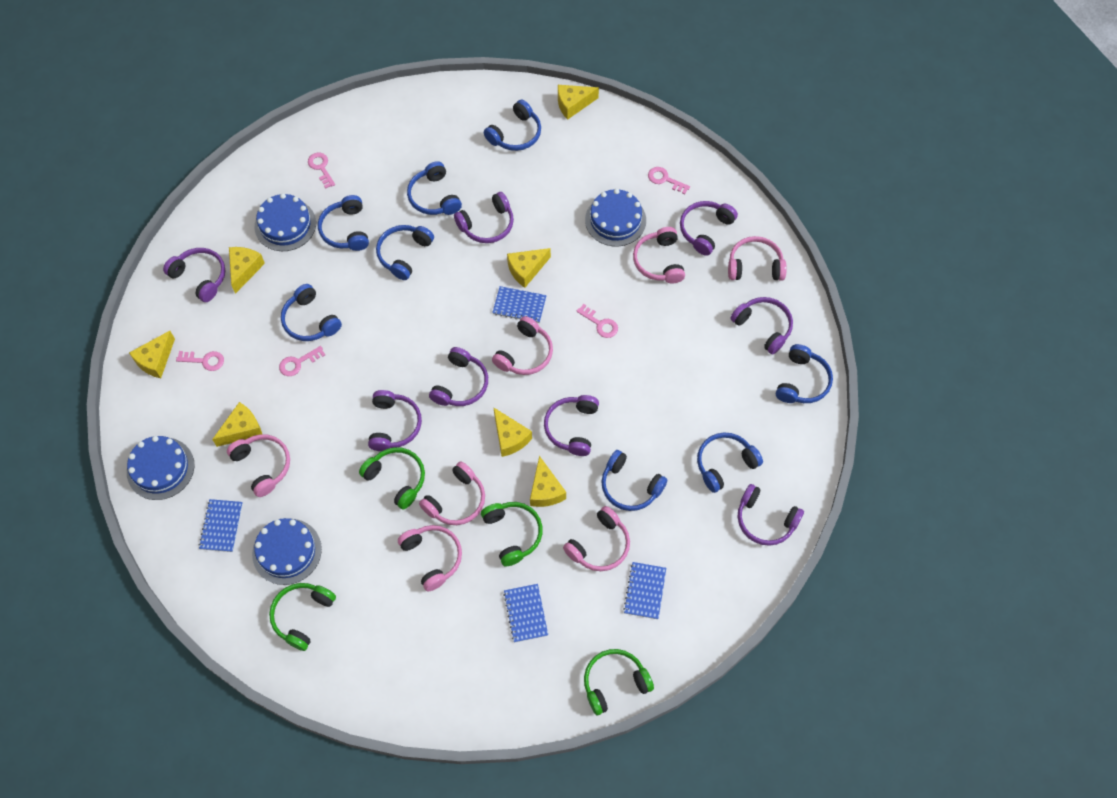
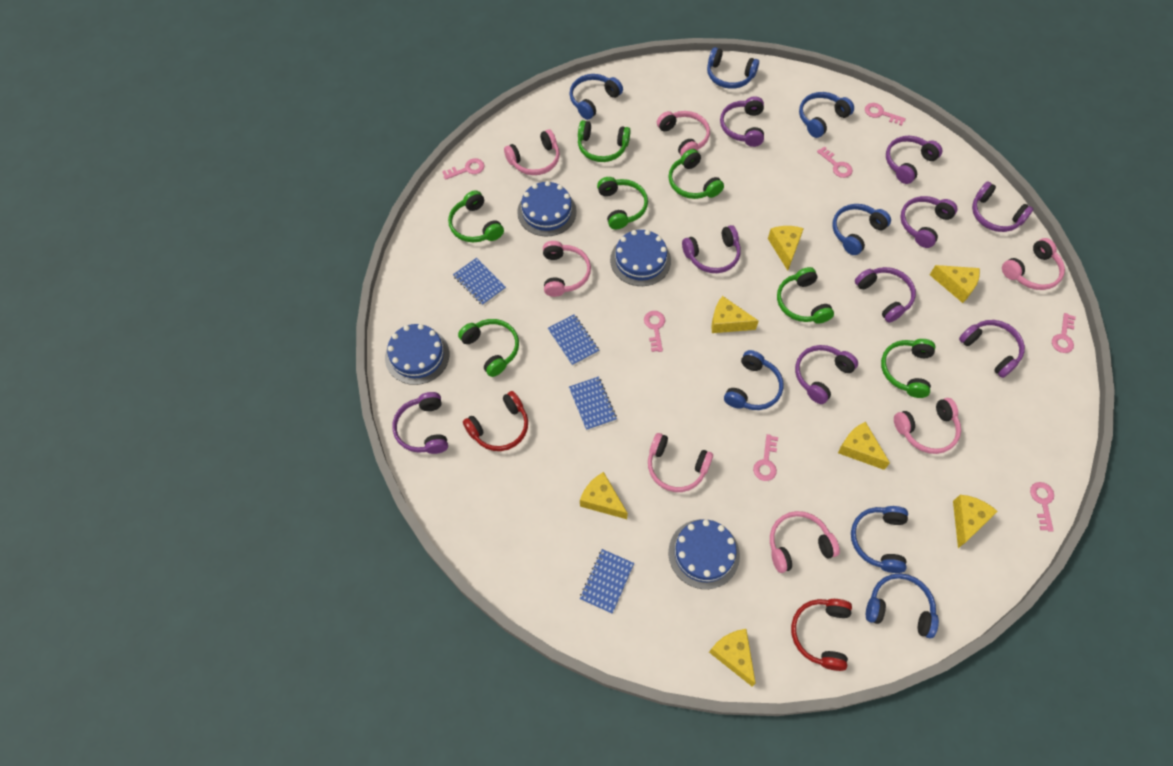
blue headphones: [281,284,342,341] [318,195,369,251] [376,225,434,280] [407,161,462,215] [484,100,541,151] [601,450,668,511] [697,432,763,493] [776,344,833,403] = 8 -> [569,74,623,120] [707,47,759,89] [724,350,784,410] [799,92,854,138] [833,204,891,255] [851,506,908,573] [866,573,939,638] = 7
green headphones: [269,583,336,651] [359,447,425,510] [481,502,543,566] [584,649,654,715] = 4 -> [448,190,504,242] [458,319,519,377] [578,120,631,162] [597,177,648,230] [668,149,724,199] [777,267,834,324] [881,339,935,398] = 7
pink key: [176,351,224,371] [279,346,325,376] [308,153,335,189] [576,304,618,338] [648,167,690,194] = 5 -> [442,158,485,180] [644,311,665,352] [753,434,778,481] [817,146,853,178] [865,103,906,126] [1030,482,1054,532] [1052,313,1076,353] = 7
purple headphones: [163,248,226,302] [368,390,422,451] [429,347,488,406] [454,192,514,243] [544,395,599,456] [680,201,738,256] [730,297,793,354] [738,484,804,546] = 8 -> [392,392,448,454] [682,225,741,273] [720,96,764,147] [795,345,858,404] [855,267,916,323] [886,136,942,184] [900,196,957,248] [959,320,1025,378] [972,181,1033,232] = 9
red headphones: none = 0 -> [463,391,528,451] [791,599,852,671] = 2

